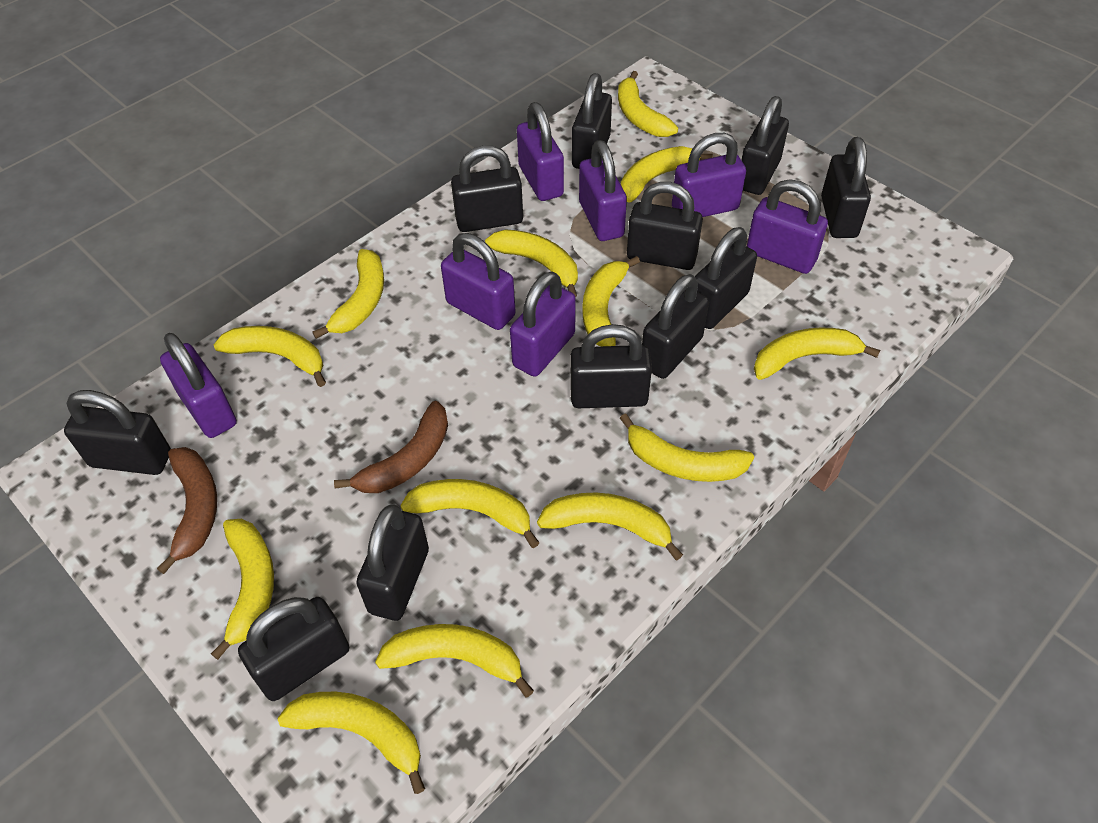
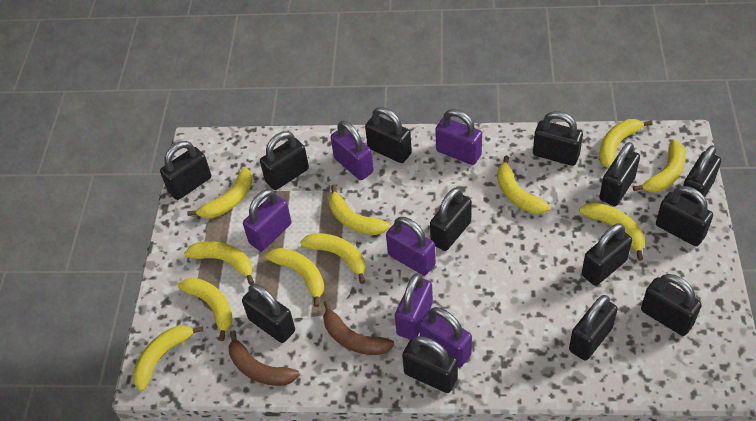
black padlock: [64,390,171,475] [238,597,349,701] [356,505,429,621] [451,145,523,232] [570,324,652,408] [572,73,612,169] [627,182,703,270] [642,274,709,379] [695,227,757,329] [742,96,789,195] [821,137,871,238] = 11 -> [160,141,211,200] [242,284,295,343] [260,131,309,190] [365,107,412,163] [402,336,458,393] [430,187,472,251] [533,111,583,166] [569,295,618,361] [582,223,632,286] [599,142,640,206] [641,274,701,336] [656,186,713,246] [680,145,721,205] = 13
purple padlock: [160,333,237,438] [441,233,516,330] [510,271,576,377] [517,102,564,201] [579,140,627,241] [672,133,746,217] [747,179,828,274] = 7 -> [243,189,292,251] [331,121,374,180] [386,217,436,275] [395,273,433,340] [419,307,472,368] [435,109,482,165] = 6
yellow banana: [211,519,274,660] [213,326,326,387] [278,692,425,794] [312,249,384,339] [375,624,534,697] [400,479,540,548] [485,229,578,298] [537,493,683,560] [582,256,640,346] [618,71,678,137] [620,413,754,482] [621,146,713,203] [754,327,880,380] = 13 -> [133,325,203,391] [178,278,233,341] [184,241,254,285] [187,168,252,218] [266,248,324,307] [300,233,366,284] [329,185,390,235] [497,155,551,214] [579,202,645,261] [599,119,653,169] [633,140,686,192] = 11

